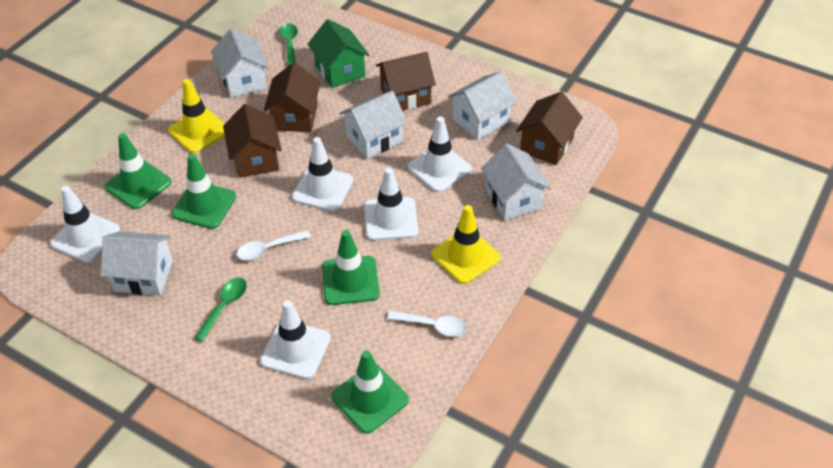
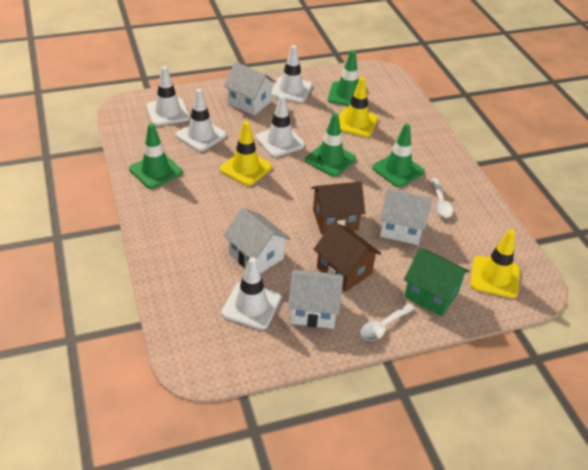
brown house: [223,104,281,178] [264,62,321,132] [376,52,436,111] [516,92,583,165] = 4 -> [311,182,365,234] [313,222,381,292] = 2
green spoon: [194,277,247,342] [279,23,298,67] = 2 -> none = 0
white house: [101,231,173,296] [211,28,269,98] [340,91,408,159] [448,71,517,140] [481,144,551,221] = 5 -> [223,208,291,274] [224,62,276,116] [288,269,343,329] [380,188,432,245] = 4
yellow traffic cone: [168,79,225,153] [431,205,500,284] = 2 -> [219,121,272,186] [339,77,378,137] [470,230,520,298] = 3

